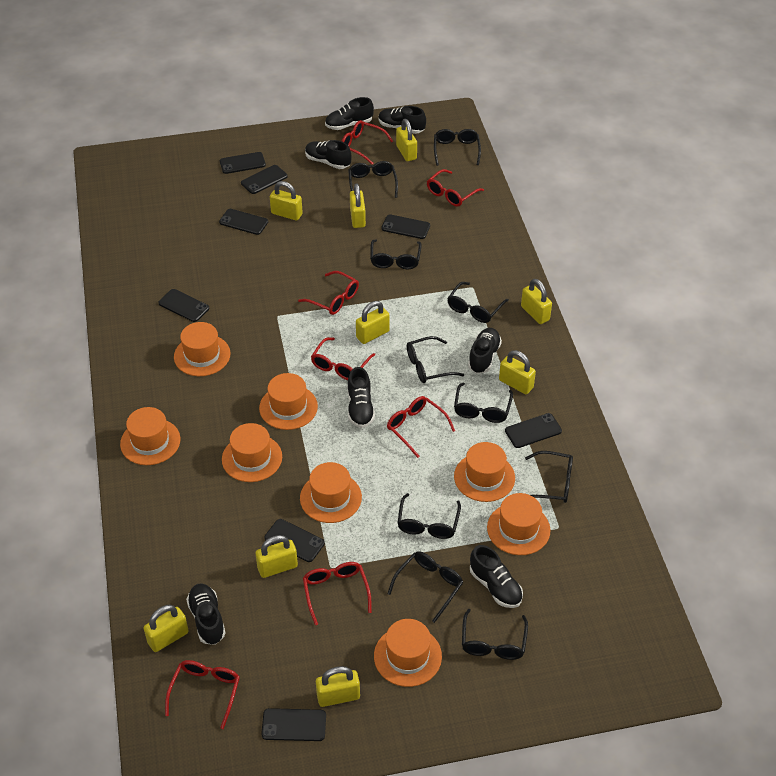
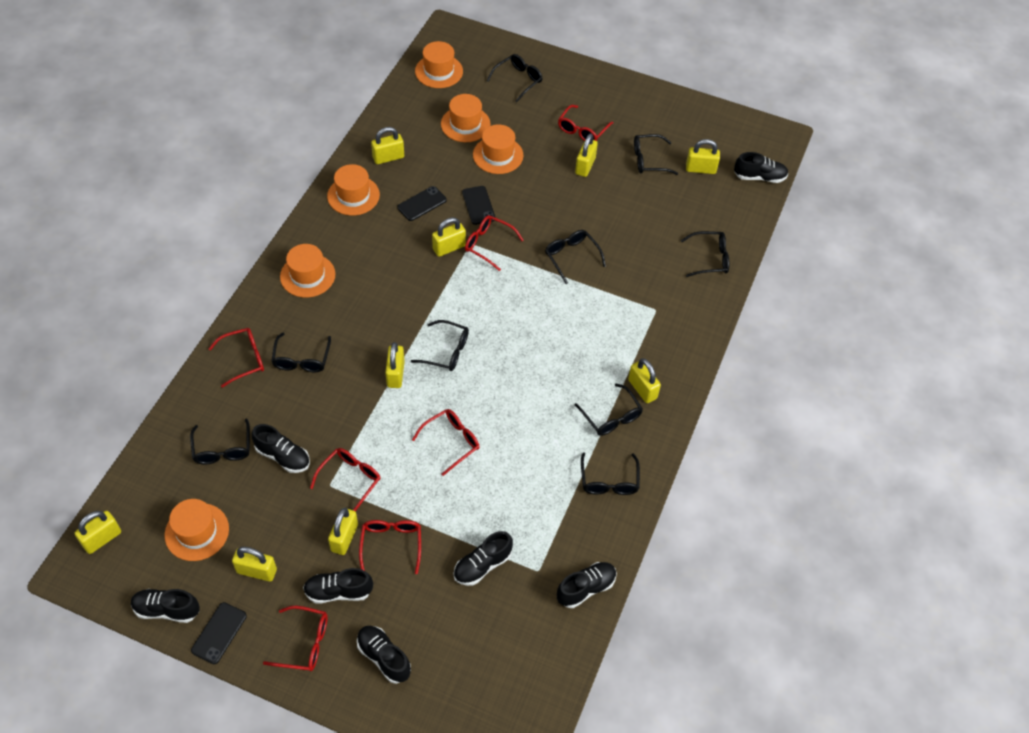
black glasses: [348,161,398,198] [370,239,422,269] [387,551,463,623] [397,493,461,539] [407,336,464,383] [434,129,481,166] [447,282,509,323] [454,383,513,423] [462,609,528,660] [525,451,573,503] = 10 -> [190,418,250,465] [271,333,331,372] [411,320,469,371] [487,54,542,102] [545,230,606,284] [575,383,643,436] [581,452,640,495] [634,134,678,175] [681,231,729,277] = 9
black phone: [158,289,209,322] [219,209,268,235] [220,152,266,174] [241,165,288,194] [261,708,326,741] [264,519,325,562] [381,214,430,239] [505,413,562,448] = 8 -> [191,602,247,664] [397,186,447,221] [462,186,495,225] = 3
orange hat: [120,407,180,465] [174,322,230,376] [222,423,282,482] [259,373,318,430] [300,462,362,523] [374,619,442,687] [454,442,515,502] [487,493,550,555] = 8 -> [165,499,229,561] [280,244,335,298] [327,164,380,216] [415,41,463,88] [441,94,491,142] [473,125,524,174] = 6

